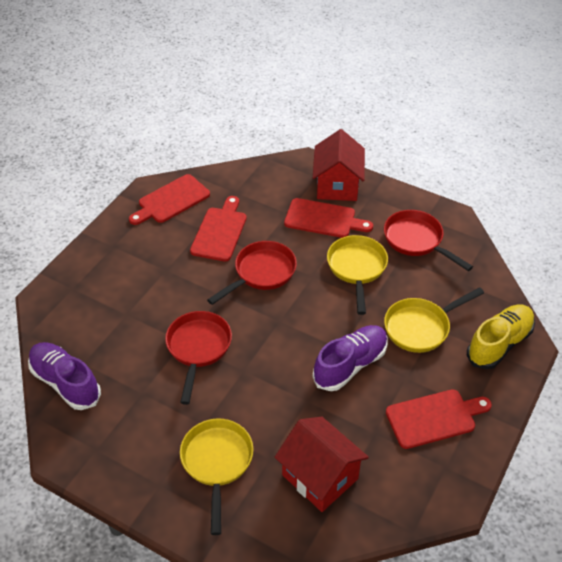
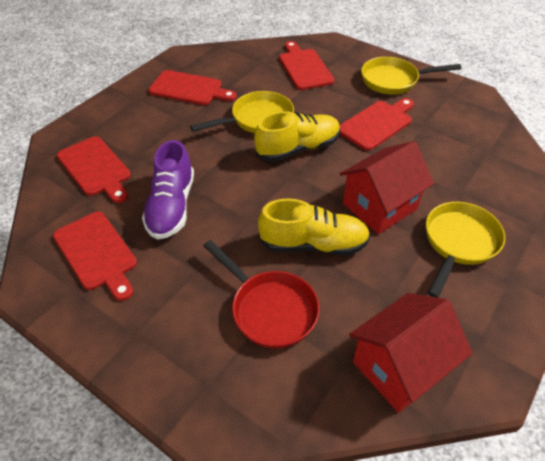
purple shoe: [28,342,101,410] [313,325,388,391] = 2 -> [142,140,194,239] = 1
red cutting board: [129,174,210,225] [190,196,246,262] [284,198,373,238] [386,389,492,449] = 4 -> [53,212,137,301] [57,136,131,203] [148,70,237,105] [279,41,334,90] [340,98,414,151] = 5
red pan: [165,311,232,405] [207,241,297,305] [384,210,473,271] = 3 -> [203,240,320,349] = 1
yellow shoe: [467,304,535,369] = 1 -> [254,111,340,162] [258,199,370,255] = 2

